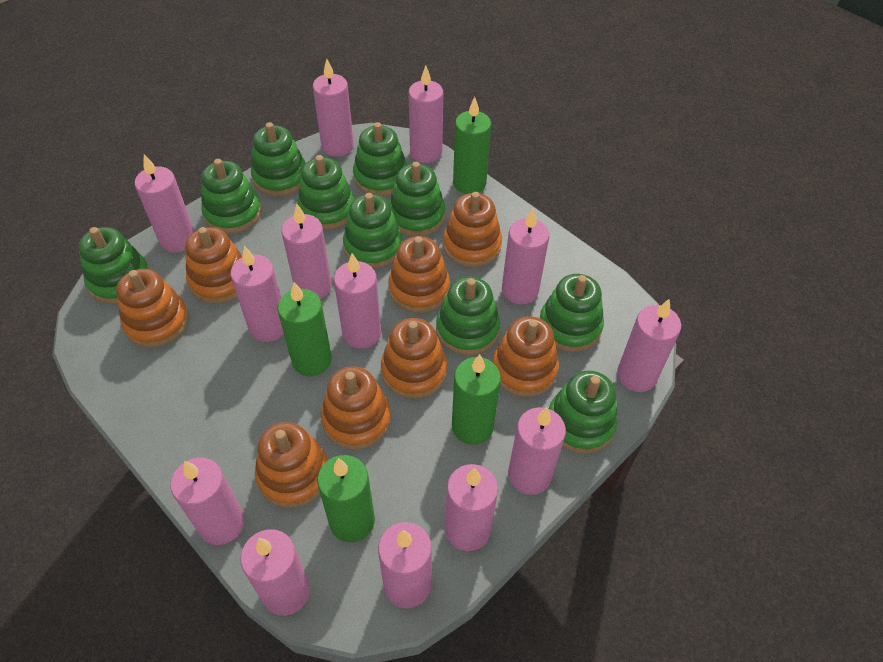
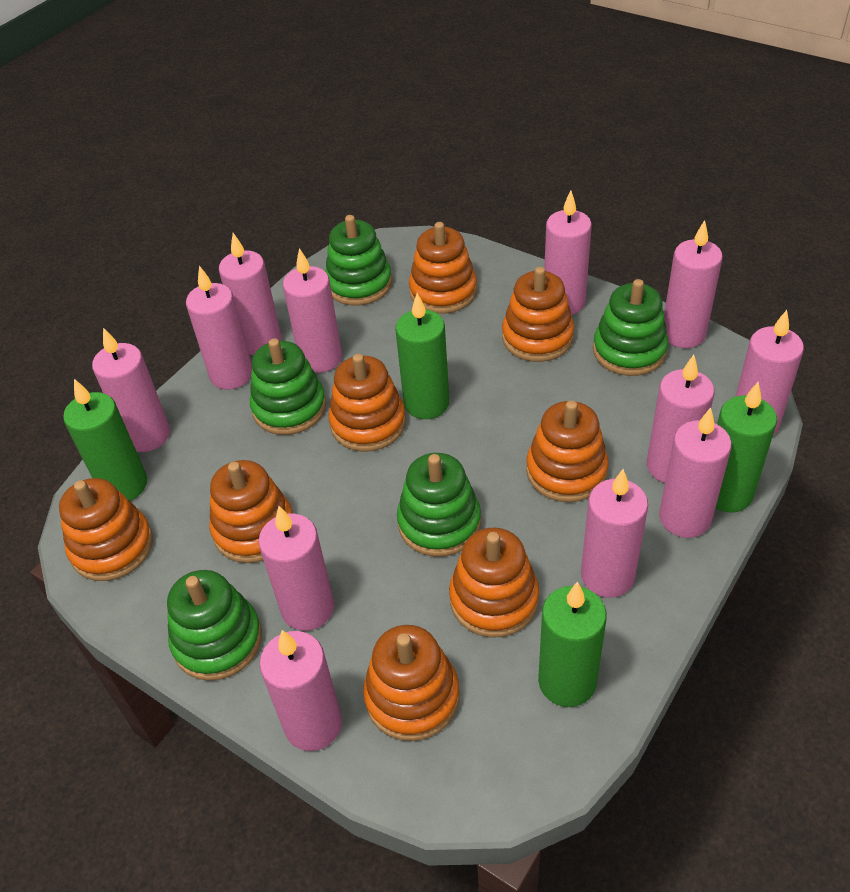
green stacking toy: [78,227,150,304] [201,159,262,234] [251,122,306,196] [297,155,354,230] [343,193,402,269] [353,122,407,196] [389,162,445,236] [436,277,500,355] [540,274,604,352] [549,370,618,454] = 10 -> [167,570,262,681] [250,338,326,435] [325,215,392,305] [397,453,481,557] [593,279,668,376] = 5
pink candle: [135,154,195,252] [170,458,245,545] [231,246,284,342] [240,529,310,616] [281,204,332,299] [313,59,354,157] [334,253,381,349] [378,522,432,608] [408,66,443,163] [445,464,498,551] [502,208,549,305] [508,407,566,495] [617,299,681,392] = 13 -> [92,328,170,452] [186,266,252,390] [219,233,281,355] [258,506,334,631] [259,630,342,751] [283,248,342,373] [544,191,592,315] [581,469,648,598] [647,355,715,483] [659,407,732,538] [664,220,723,348] [735,310,804,436] = 12

